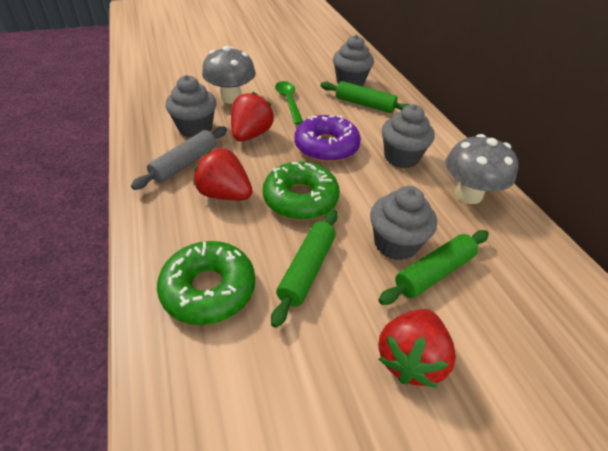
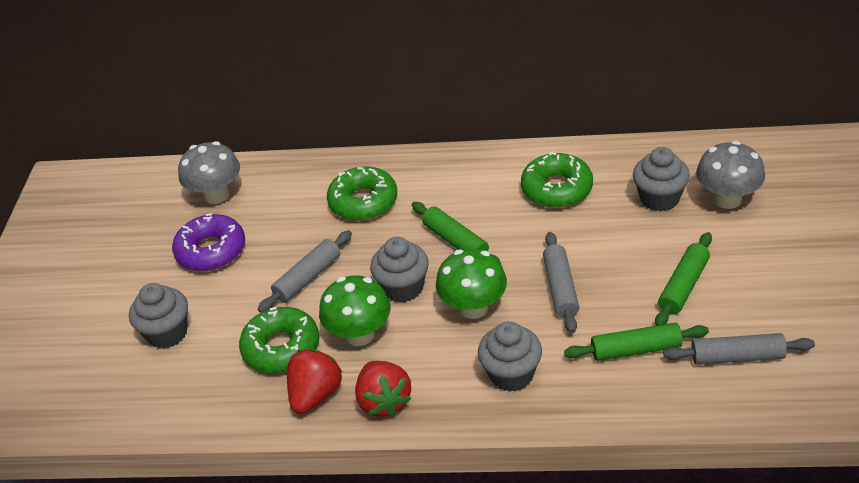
green donut: [157,241,255,325] [263,161,340,220] = 2 -> [239,307,319,373] [327,166,397,221] [521,151,593,208] = 3
green mushroom: none = 0 -> [319,275,391,346] [436,249,507,319] = 2
green spoon: [275,81,303,125] = 1 -> none = 0
grey rolling pin: [131,126,227,190] = 1 -> [258,230,352,313] [543,232,579,333] [663,333,815,365] = 3
red strawberry: [193,148,253,200] [231,92,274,141] [378,309,456,388] = 3 -> [287,349,343,414] [355,361,411,417] = 2

